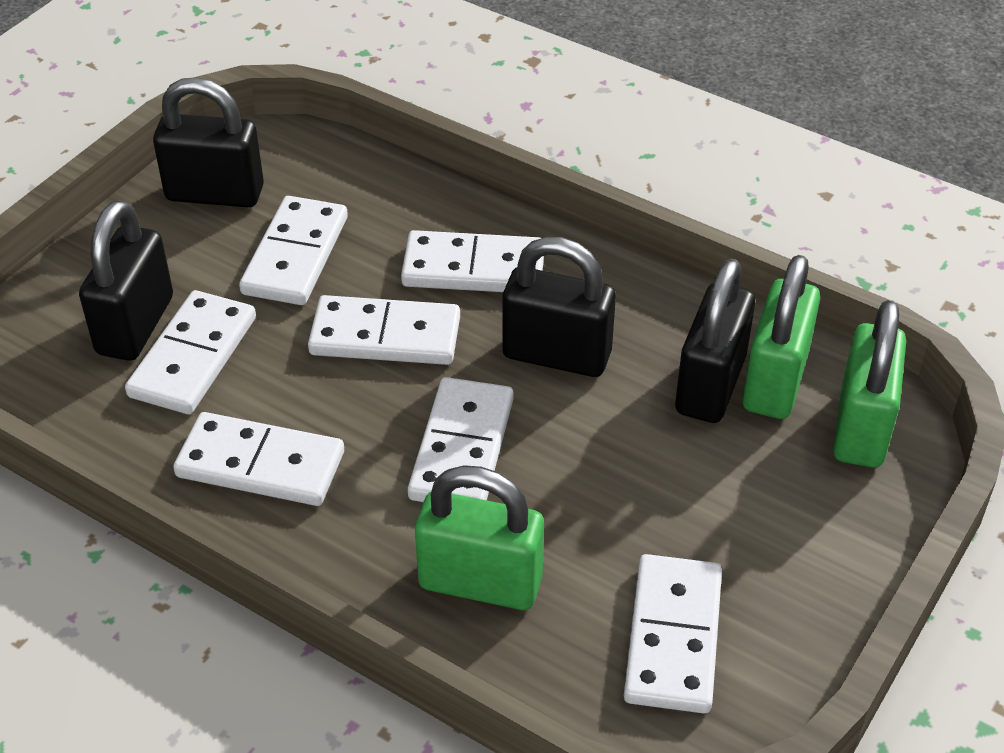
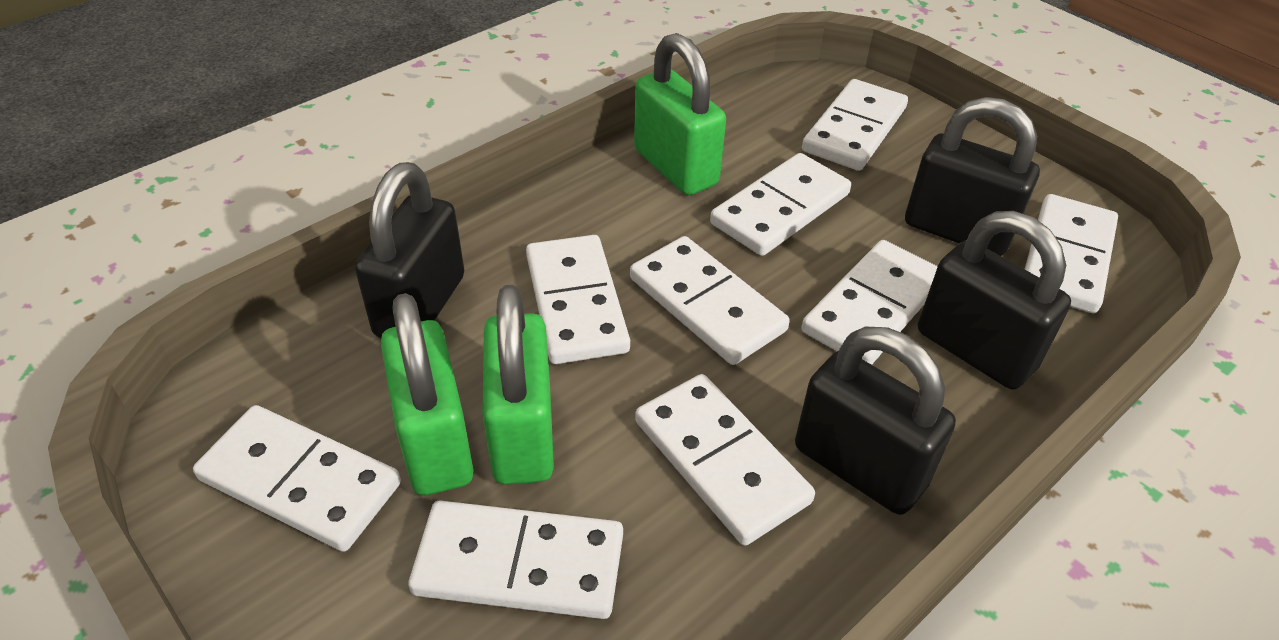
white domino: [125,290,256,414] [173,412,344,506] [239,196,348,305] [308,295,460,365] [401,230,544,292] [408,377,514,502] [624,554,722,713] = 7 -> [193,405,401,552] [408,500,623,619] [526,235,630,364] [630,236,790,365] [635,374,815,546] [710,153,851,256] [801,240,938,365] [802,79,908,171] [1025,194,1118,313] = 9

